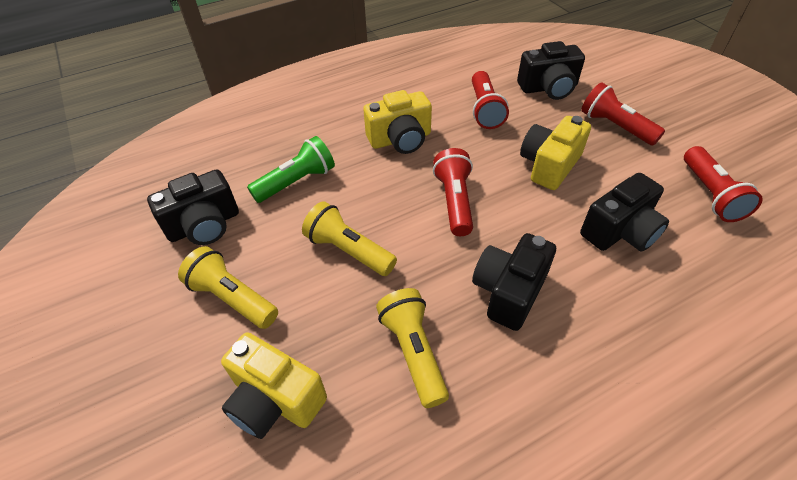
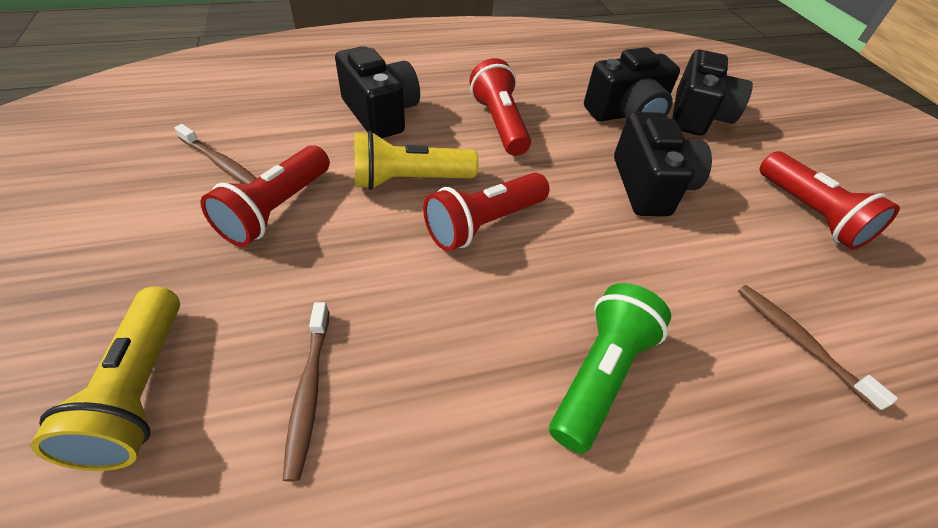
brown toothbrush: none = 0 -> [175,124,257,184] [283,302,329,482] [738,285,898,411] = 3
yellow camera: [221,332,327,439] [363,90,432,154] [520,116,591,190] = 3 -> none = 0
yellow flashlight: [178,246,278,329] [302,201,397,276] [376,288,449,408] = 3 -> [30,286,180,471] [354,131,479,190] = 2

